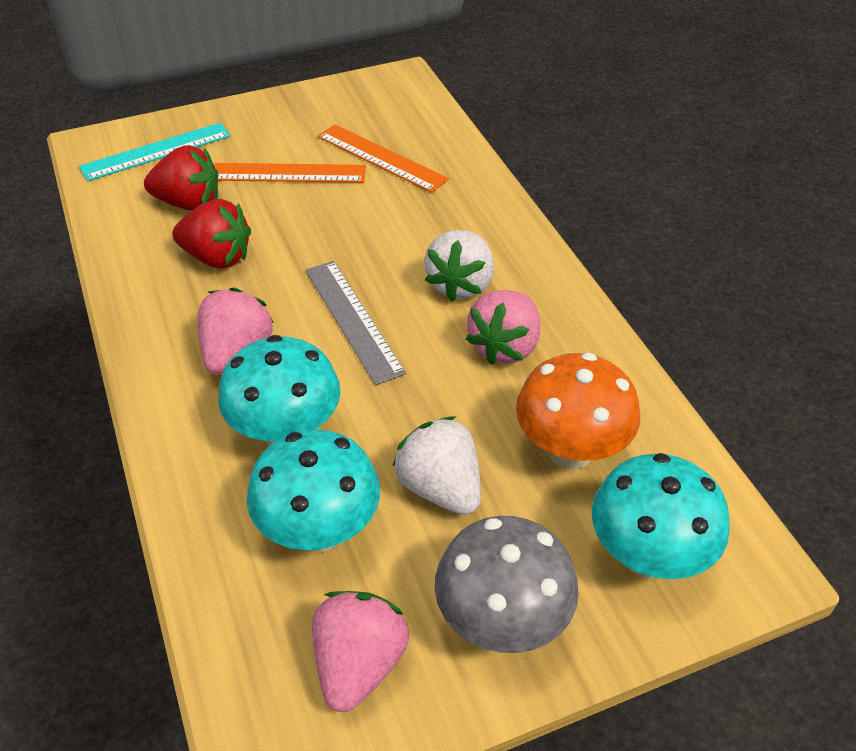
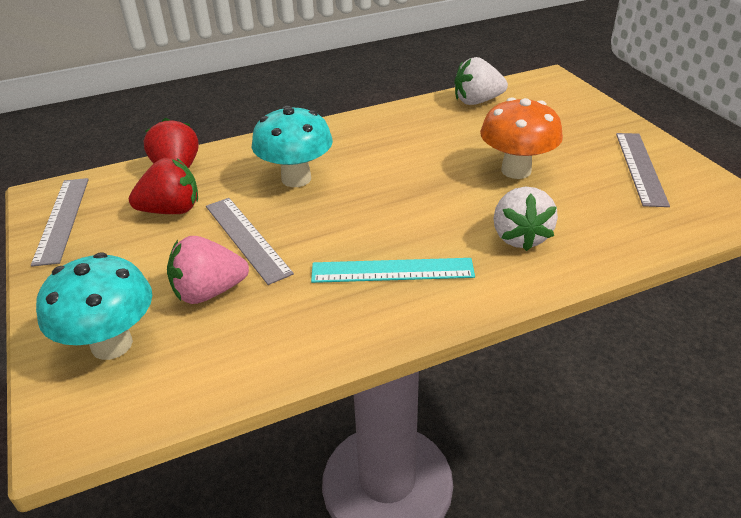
grey mushroom: [435,516,579,653] = 1 -> none = 0
grey ruler: [306,261,406,385] = 1 -> [31,178,89,267] [206,198,294,285] [616,133,670,207] = 3
orange ruler: [214,163,366,183] [317,124,449,193] = 2 -> none = 0
pink strawberry: [198,287,274,375] [312,591,409,712] [466,290,540,365] = 3 -> [167,236,249,304] = 1
turquoise mushroom: [218,335,341,446] [247,429,380,552] [592,453,730,579] = 3 -> [36,252,152,360] [252,105,333,187] = 2

